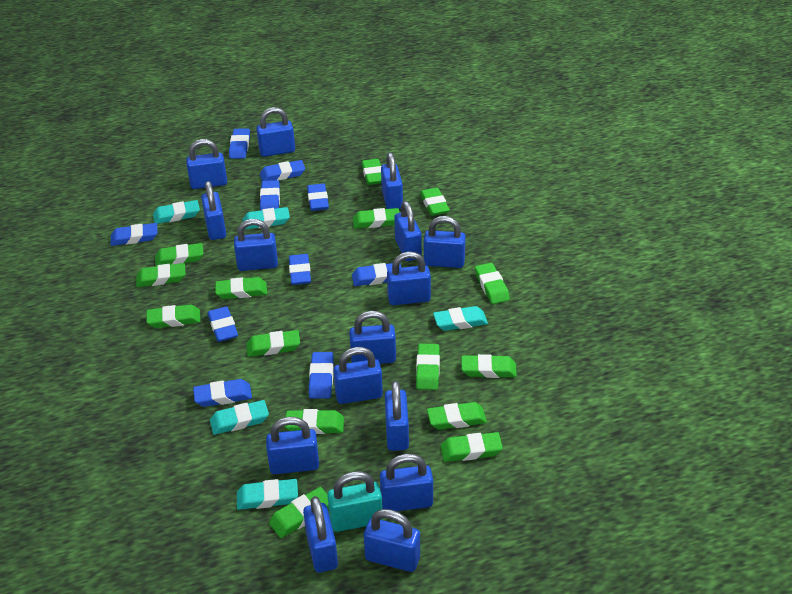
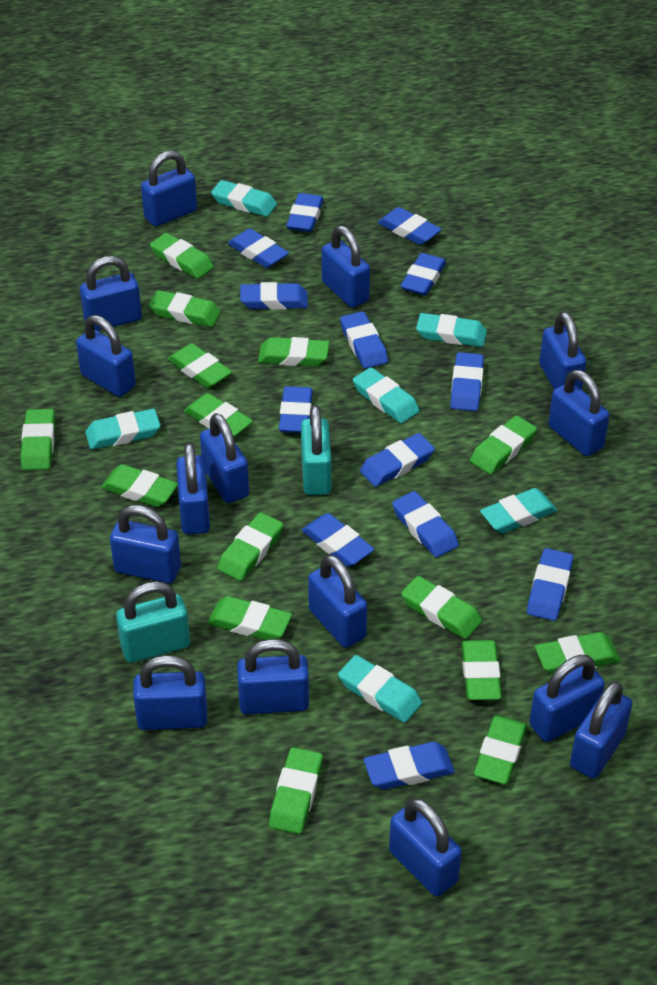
blue eraser: [111,223,158,246] [193,379,252,407] [208,306,238,342] [229,129,250,159] [260,160,305,181] [260,180,280,211] [289,254,311,285] [307,184,329,211] [309,352,334,399] [352,263,402,286] = 10 -> [228,229,289,268] [240,282,308,310] [279,386,313,433] [286,193,324,232] [302,513,374,567] [340,311,388,369] [360,433,435,487] [364,742,455,790] [378,207,442,245] [392,491,459,558] [401,253,446,296] [450,352,484,411] [527,548,573,621] = 13
turquoise eraser: [153,200,200,224] [210,400,269,435] [237,479,298,510] [243,207,290,230] [433,306,488,331] = 5 -> [85,409,161,449] [211,180,277,217] [338,655,422,723] [353,367,420,423] [416,313,487,347] [480,488,557,534] = 6
turquoise padlock: [327,471,383,532] = 1 -> [116,581,190,663] [301,405,331,495] = 2

